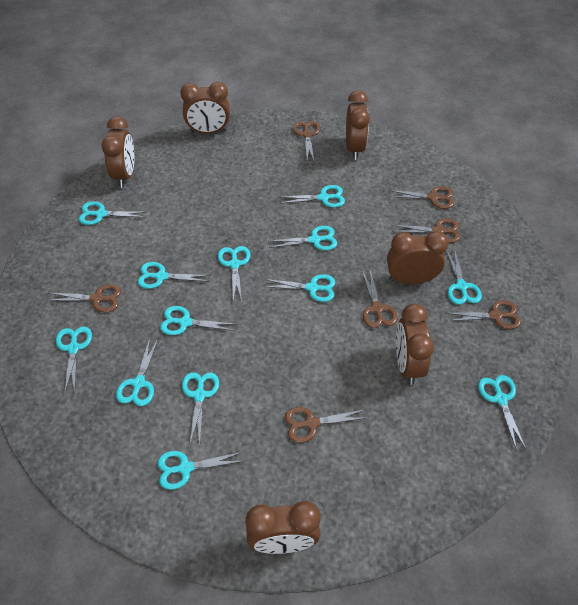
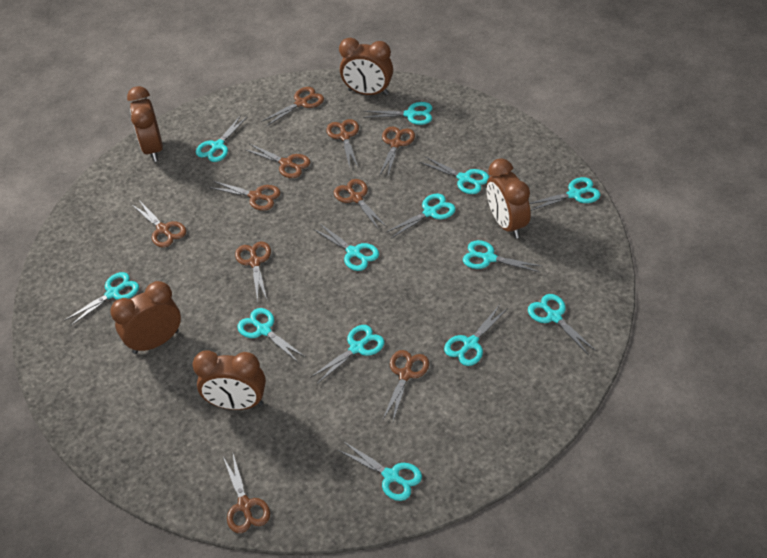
brown clock: [101,116,134,187] [180,82,230,134] [245,501,320,554] [346,90,370,160] [387,231,449,284] [396,303,434,385] = 6 -> [110,281,181,354] [127,86,163,162] [193,350,266,410] [339,38,393,95] [486,158,531,239] = 5
brown scissors: [46,284,121,313] [285,407,366,443] [293,121,320,161] [362,269,398,328] [389,186,454,209] [392,219,461,243] [445,300,521,329] = 7 -> [131,200,186,247] [209,181,280,211] [223,454,270,533] [235,241,271,301] [244,144,310,178] [261,87,324,126] [326,119,359,168] [334,179,387,230] [379,126,415,176] [383,350,429,421] = 10

